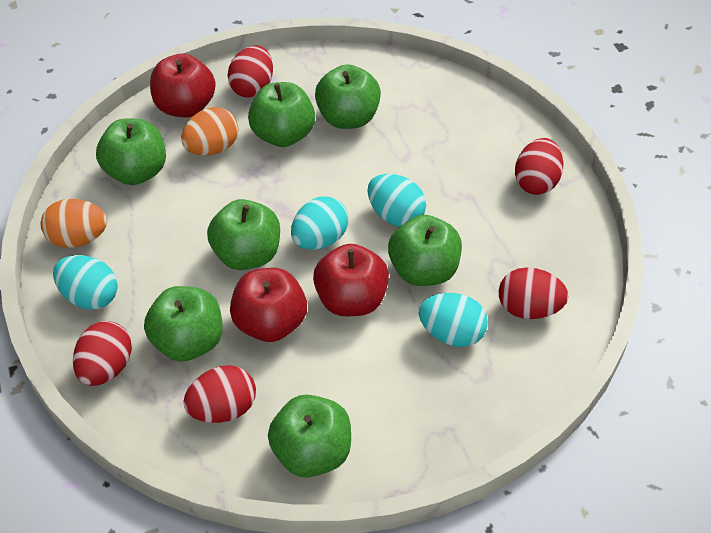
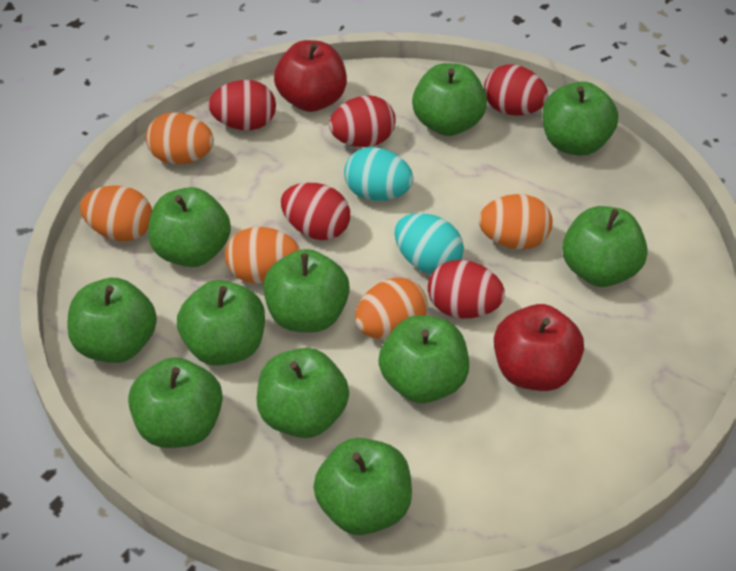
green apple: [96,118,166,185] [144,286,223,362] [207,199,280,270] [248,82,315,147] [268,395,351,478] [315,64,381,129] [388,215,462,286] = 7 -> [67,278,157,363] [128,357,223,448] [148,187,231,267] [177,280,265,366] [257,348,349,438] [263,249,350,332] [313,438,412,535] [378,315,469,403] [412,63,487,136] [542,82,618,156] [562,206,648,287] = 11
orange egg: [41,199,107,248] [181,107,238,156] = 2 -> [80,185,152,241] [146,112,214,164] [225,227,300,284] [355,278,428,339] [479,194,553,250] = 5
red apple: [150,54,216,118] [230,268,307,342] [313,244,389,316] = 3 -> [274,40,347,112] [494,304,584,391] = 2
turquoise egg: [53,255,118,310] [291,196,348,250] [368,174,426,227] [419,293,488,347] = 4 -> [344,147,413,201] [395,213,464,274] = 2

